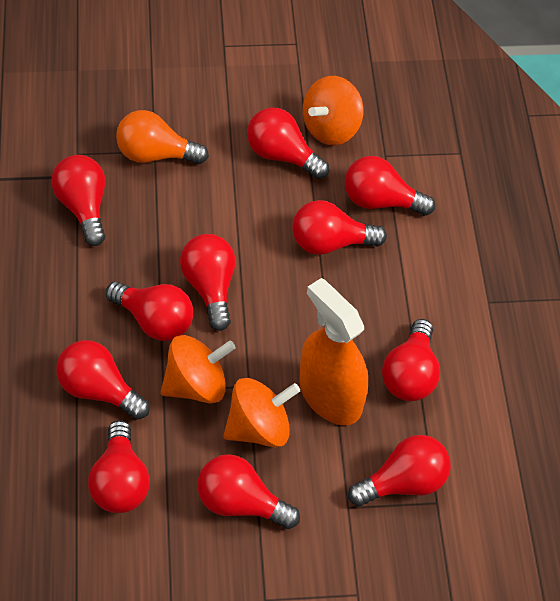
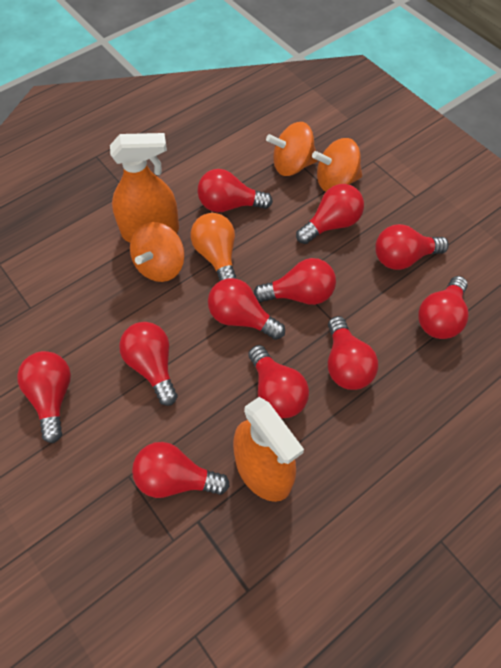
orange spray bottle: [300,278,368,425] = 1 -> [110,133,179,242] [233,397,304,502] = 2

